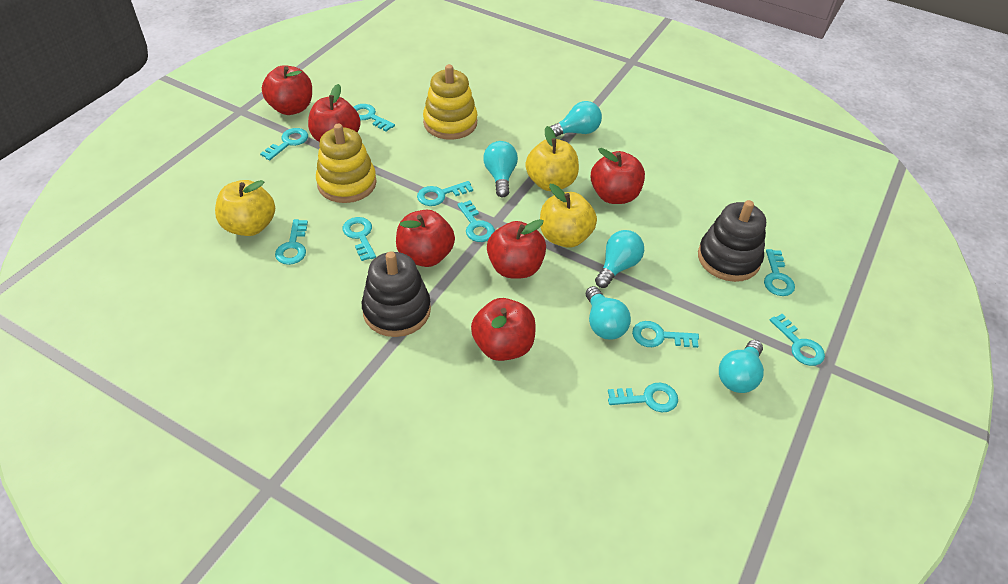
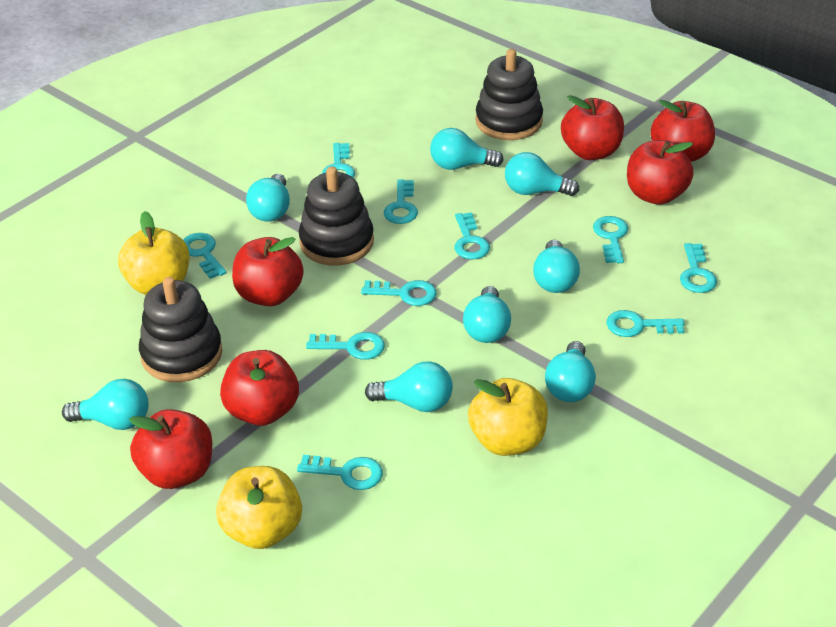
black stacking toy: [362,252,431,337] [698,200,766,282] = 2 -> [139,277,222,382] [299,167,374,266] [476,49,543,140] = 3
turquoise light bulb: [483,141,518,197] [549,101,602,137] [586,286,631,340] [595,230,644,288] [719,340,764,393] = 5 -> [62,379,149,430] [246,174,290,222] [365,361,453,412] [430,128,504,170] [463,286,511,343] [505,152,579,196] [533,240,580,293] [545,341,596,402] = 8
yellow stacking toy: [316,124,377,203] [423,64,477,140] = 2 -> none = 0

